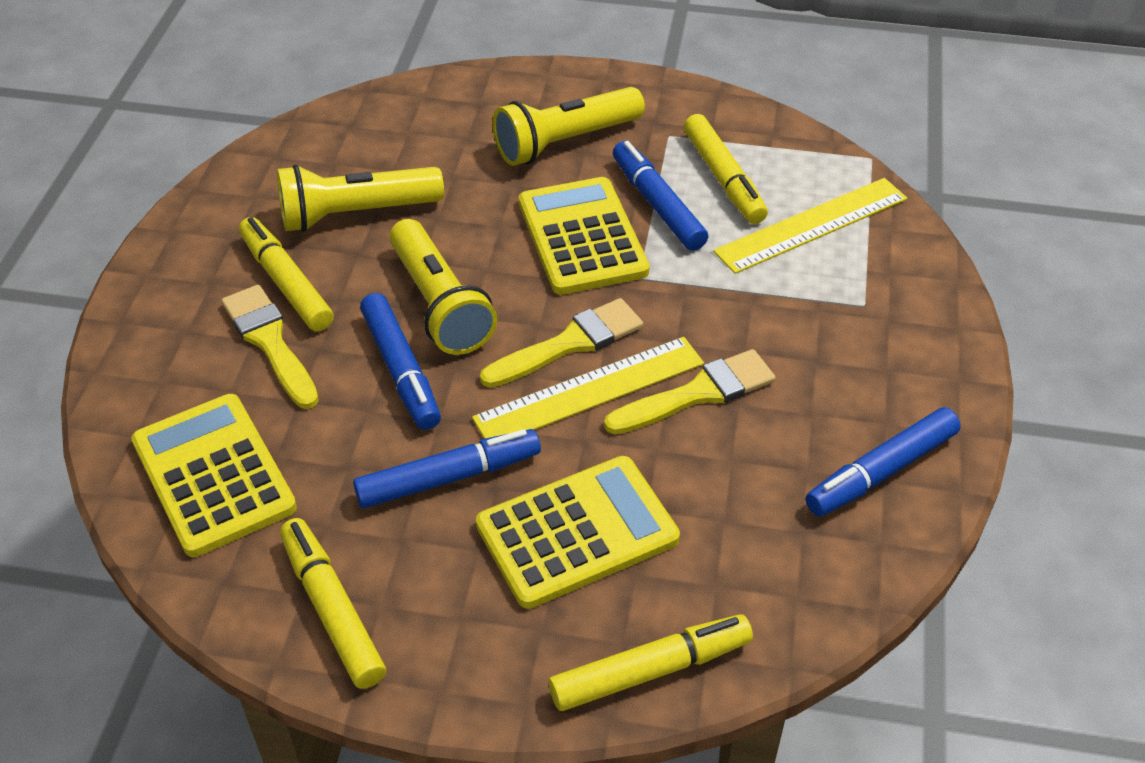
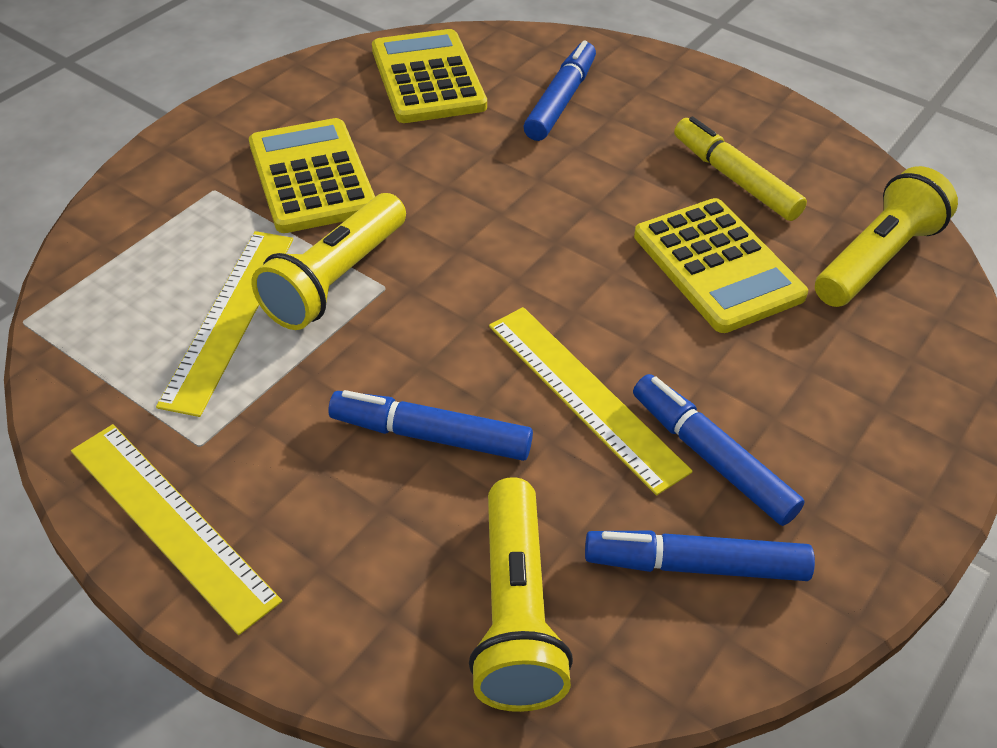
yellow brush: [221,284,319,409] [480,298,643,388] [604,349,776,434] = 3 -> none = 0
yellow marker: [239,217,334,331] [280,518,386,689] [549,614,753,711] [684,114,768,224] = 4 -> [674,117,807,221] = 1
yellow ruler: [472,337,704,439] [713,178,907,274] = 2 -> [71,424,282,635] [156,231,293,417] [489,307,693,495] = 3

